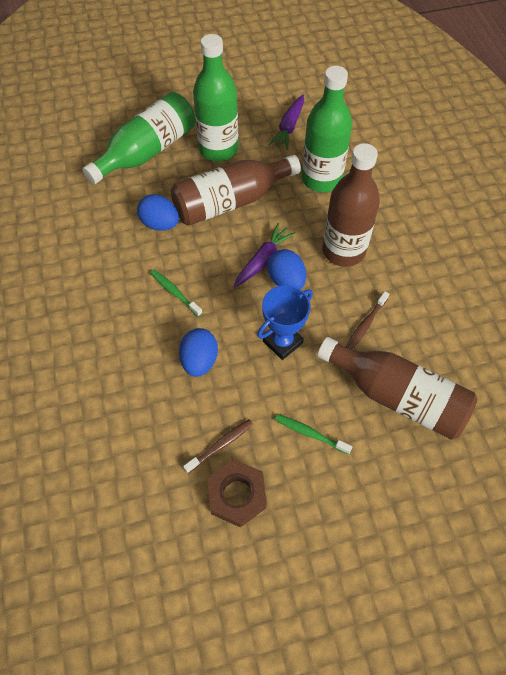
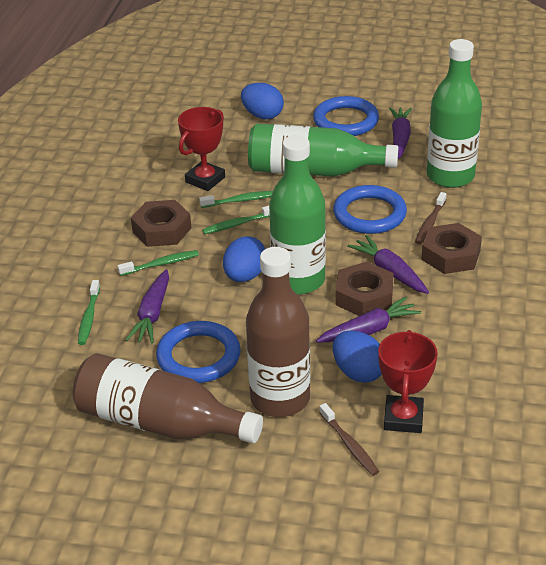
blue ring: none = 0 -> [156,321,241,383] [313,96,379,136] [333,185,407,234] = 3
blue trophy: [257,285,313,360] = 1 -> none = 0
brown bottle: [171,154,301,226] [317,337,477,440] [322,143,380,267] = 3 -> [73,353,263,443] [246,247,310,417] = 2
brown nut: [208,459,267,528] = 1 -> [131,200,191,247] [336,262,394,316] [421,223,482,274] = 3
green toothbrush: [150,270,203,317] [275,414,352,455] = 2 -> [78,280,100,345] [118,250,199,276] [199,191,273,208] [202,206,270,234] = 4
purple carrot: [234,223,296,288] [269,95,304,150] = 2 -> [126,269,169,343] [316,297,421,343] [347,235,429,294] [389,107,412,159] = 4
red trophy: none = 0 -> [178,107,225,191] [378,330,438,433] = 2

